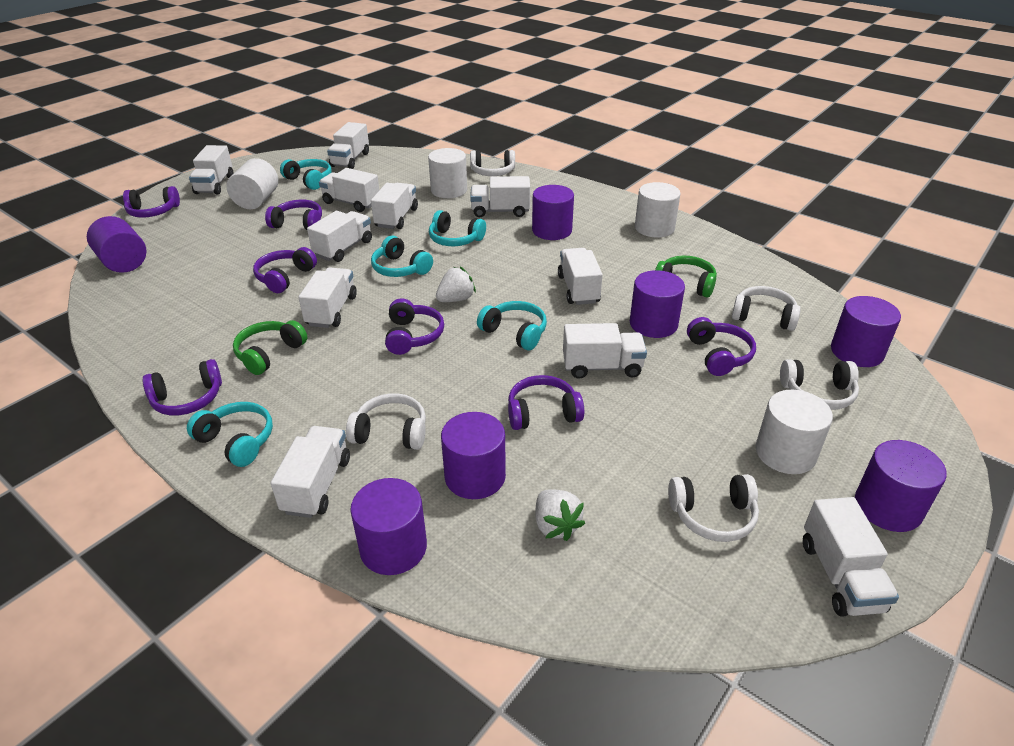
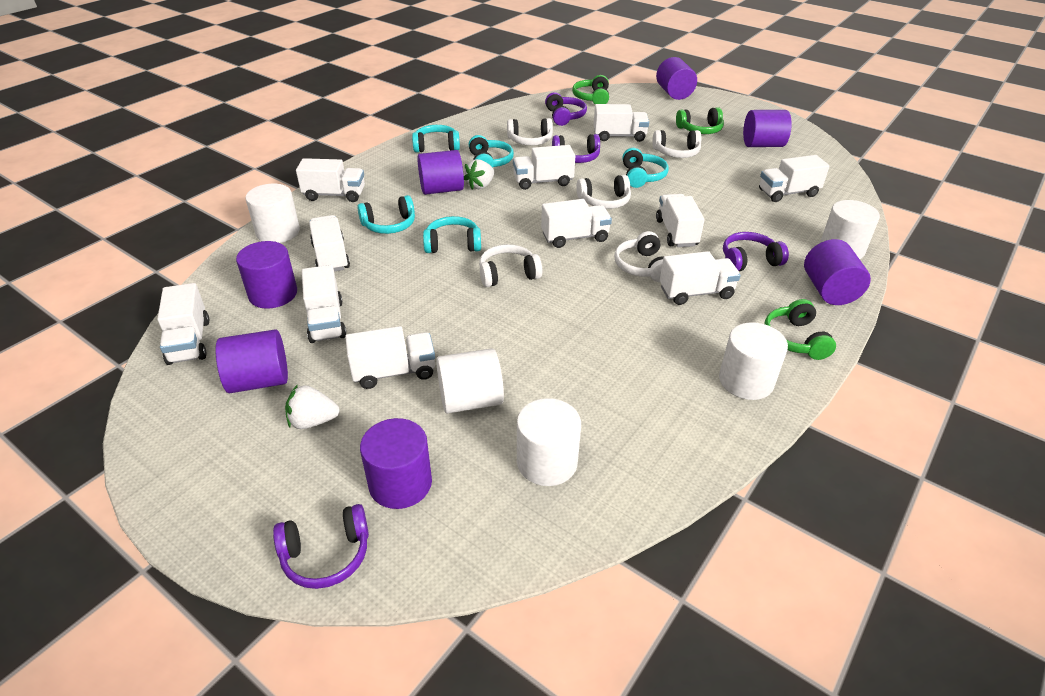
green headphones: [233,320,308,375] [655,256,717,297] = 2 -> [572,75,609,104] [676,107,724,134] [765,299,836,360] = 3
purple headphones: [123,186,180,218] [143,359,222,415] [253,247,317,293] [265,200,322,230] [385,298,444,355] [508,375,584,430] [687,317,756,376] = 7 -> [273,504,369,589] [545,92,587,126] [552,134,600,163] [723,232,789,271] = 4
white cylinder: [227,158,278,209] [428,148,467,198] [635,182,681,238] [756,390,833,474] = 4 -> [246,184,300,243] [436,348,504,414] [517,398,581,486] [719,322,788,400] [820,200,880,259] = 5

